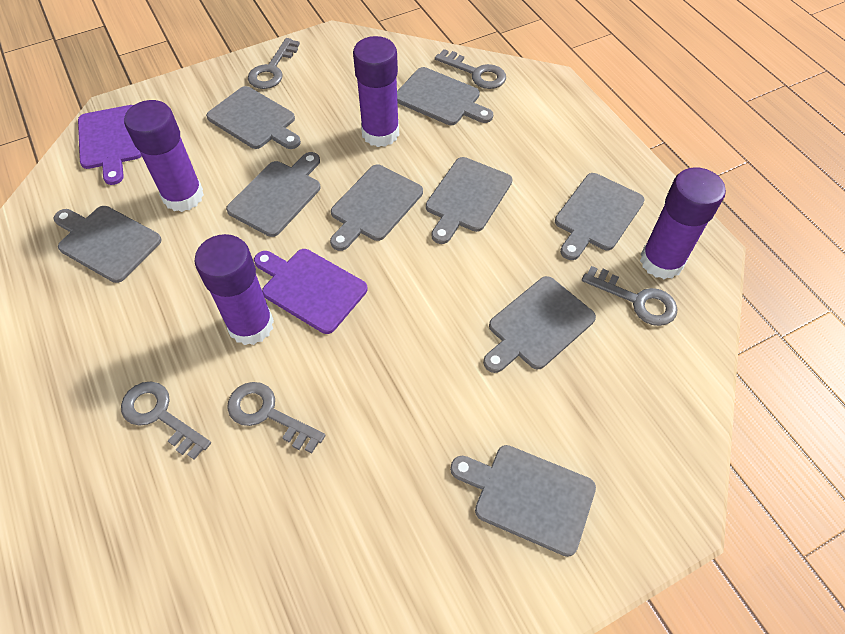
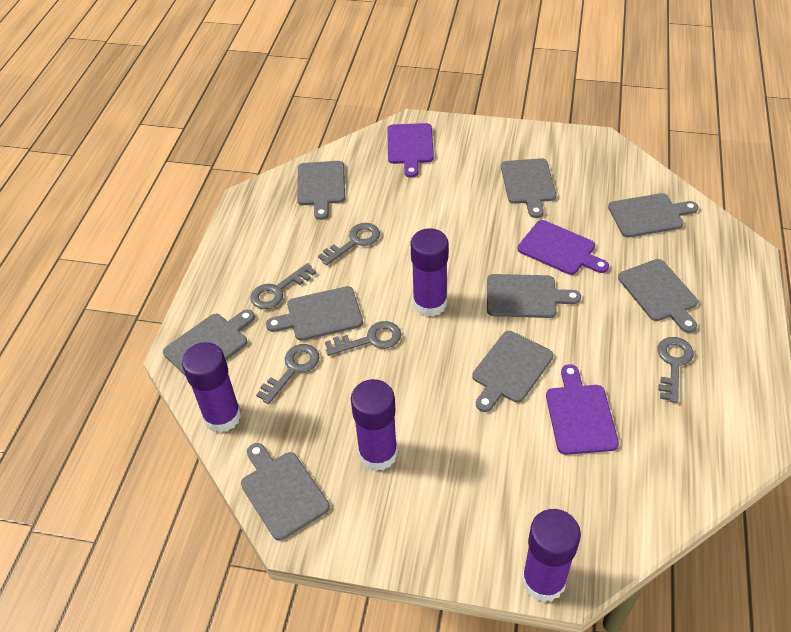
purple cutting board: [78,105,142,185] [254,249,368,334] = 2 -> [387,123,434,178] [518,220,609,275] [546,364,619,455] = 3

